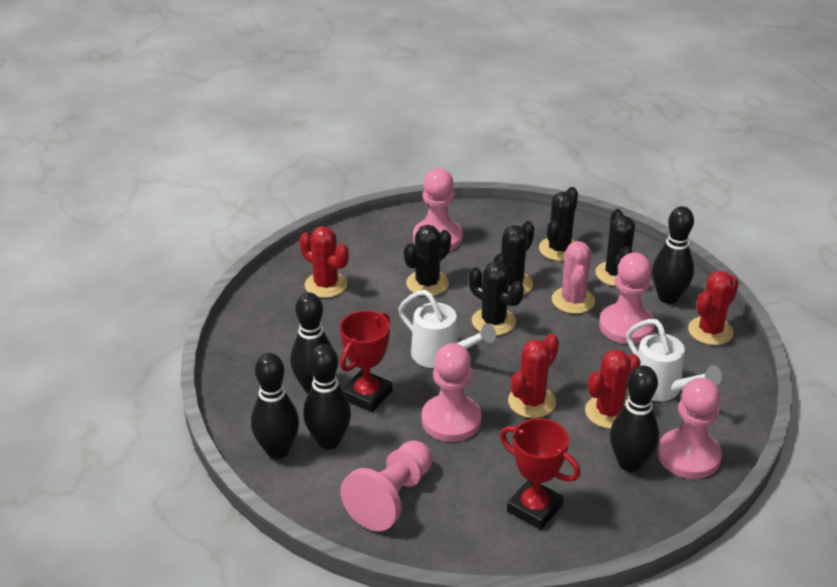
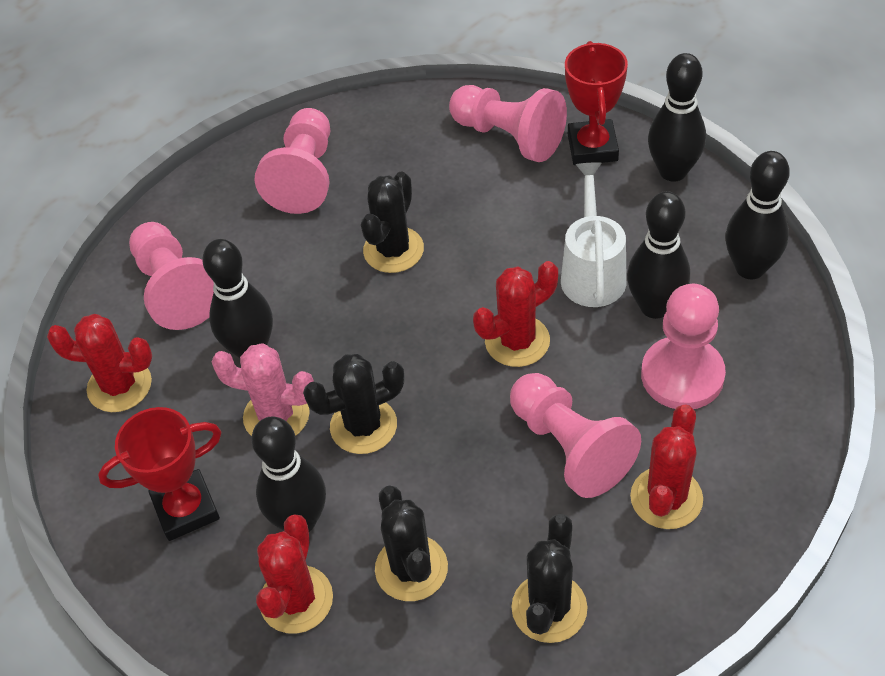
black cactus: [404,225,451,296] [469,261,524,336] [494,221,535,295] [539,187,578,261] [595,209,635,286] = 5 -> [303,354,404,454] [361,171,424,273] [375,486,448,601] [512,514,588,643] = 4
white watering can: [398,290,496,368] [626,319,722,401] = 2 -> [561,162,627,307] = 1

